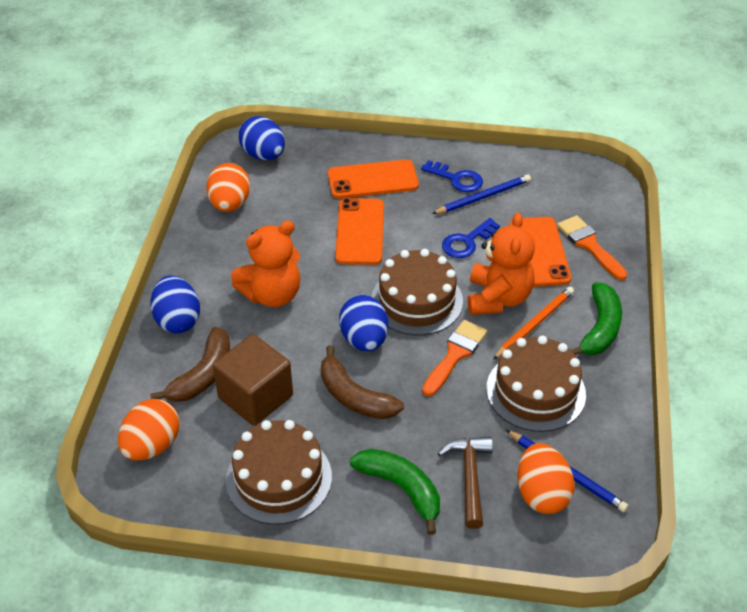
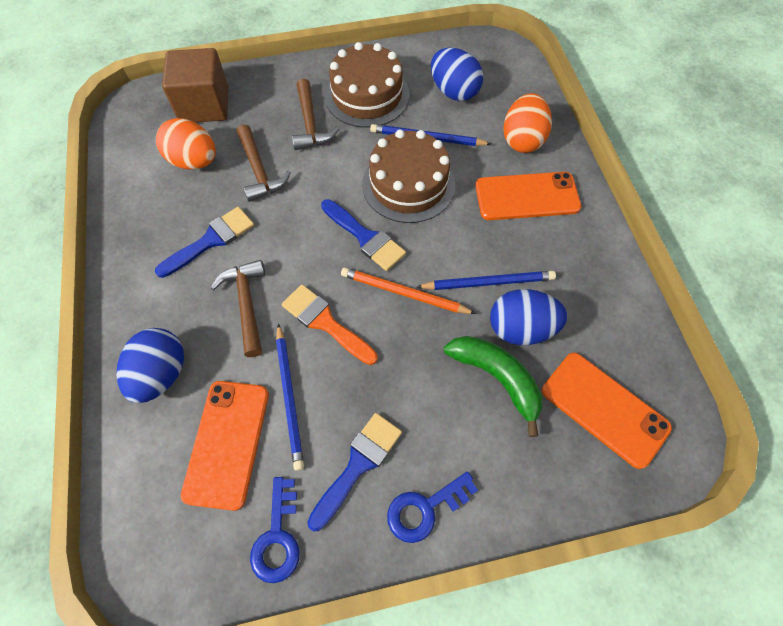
blue brush: none = 0 -> [155,207,254,278] [307,413,402,531] [321,199,406,271] = 3
blue pencil: [432,174,531,214] [506,430,628,512] = 2 -> [276,323,304,471] [370,124,491,146] [417,271,556,290] = 3
brown banana: [150,327,230,402] [321,345,404,419] = 2 -> none = 0
brown cake: [226,420,332,525] [371,249,463,335] [486,336,586,432] = 3 -> [325,42,410,128] [362,130,455,223] = 2
brown hammer: [438,437,493,529] = 1 -> [211,260,265,357] [237,125,291,202] [292,79,339,150] = 3
green banana: [350,449,440,535] [571,282,622,355] = 2 -> [444,336,542,437] = 1
orange brush: [422,320,487,396] [557,215,627,280] = 2 -> [282,284,378,365] = 1
orange egg: [118,399,180,460] [206,163,250,212] [517,443,575,514] = 3 -> [156,118,216,170] [503,93,552,153] = 2
orange teddy bear: [231,221,300,307] [468,212,535,315] = 2 -> none = 0

